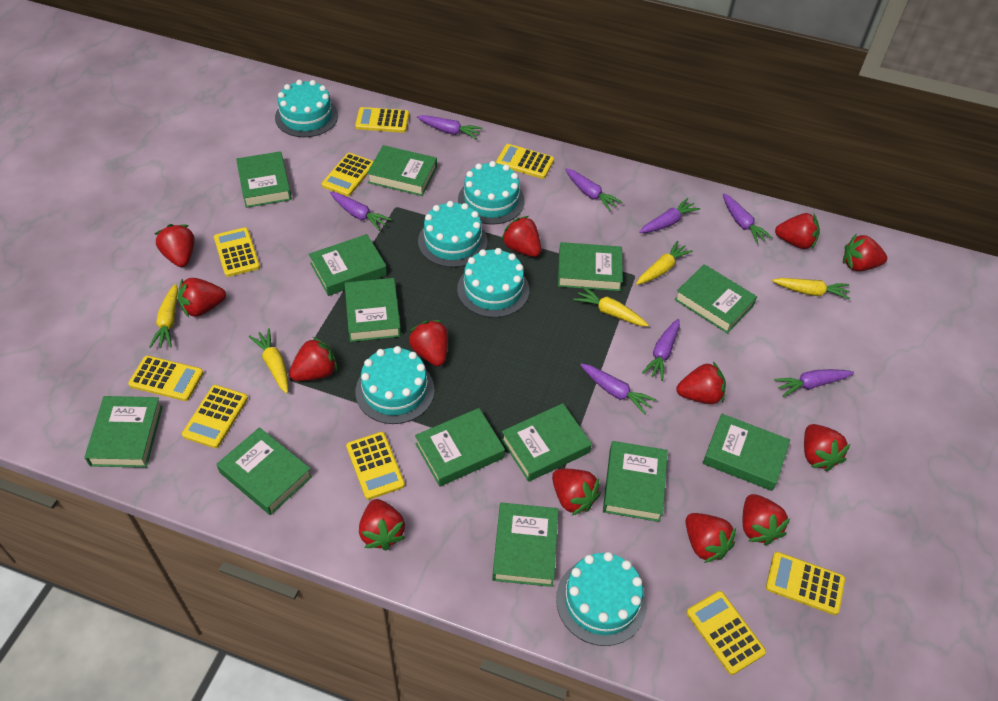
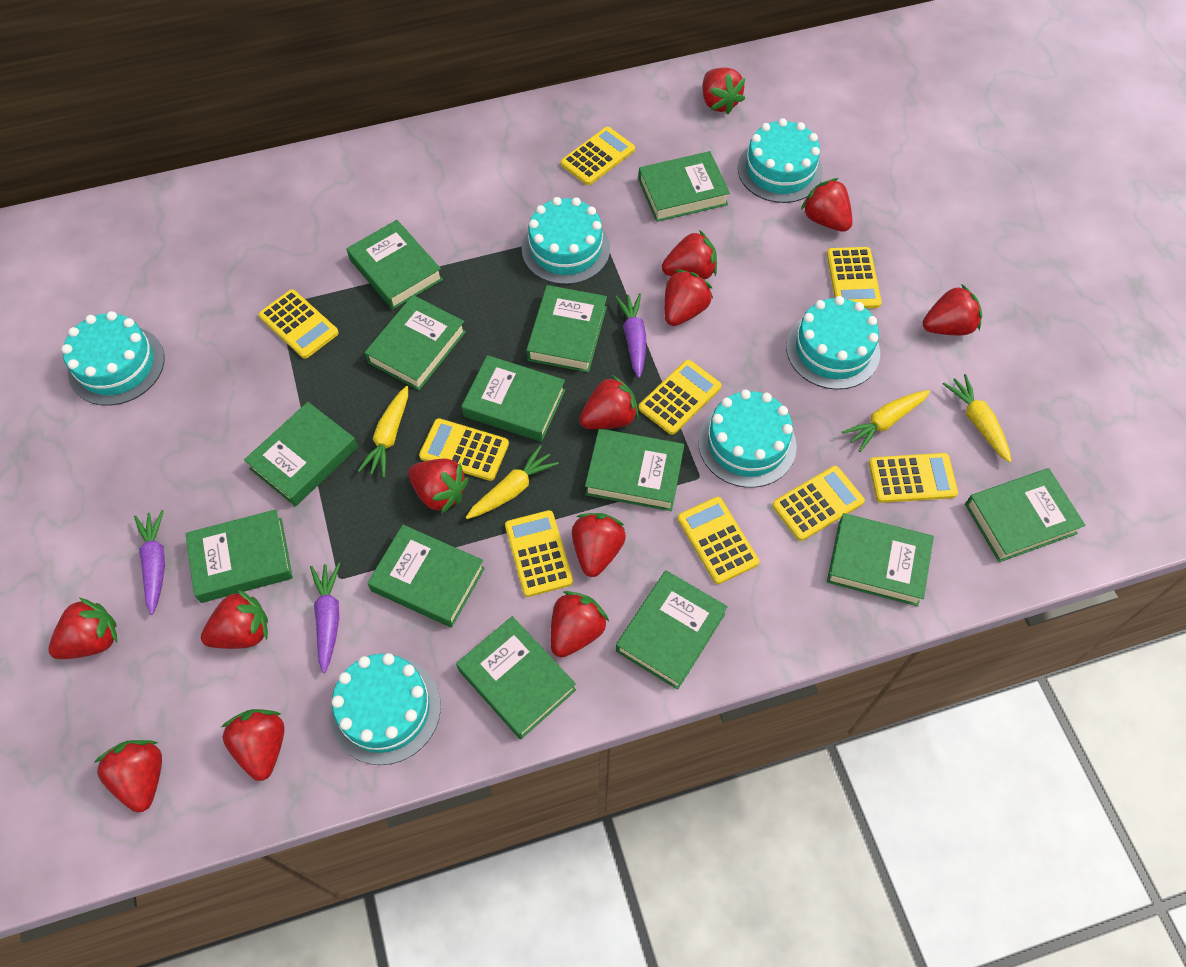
purple carrot: [330,192,392,231] [417,115,483,139] [565,168,622,211] [580,363,656,415] [639,198,700,233] [642,319,680,381] [723,193,773,244] [774,369,854,397] = 8 -> [134,510,165,615] [310,563,340,673] [615,293,646,378] = 3
yellow carrot: [149,284,178,348] [249,328,288,394] [573,286,649,327] [636,240,693,285] [772,278,851,300] = 5 -> [358,386,408,478] [466,445,559,519] [842,390,930,452] [943,374,1012,463] = 4

